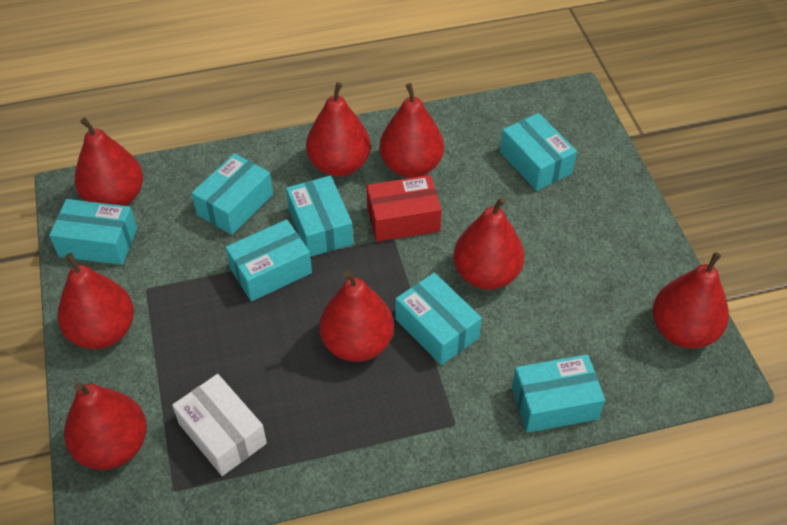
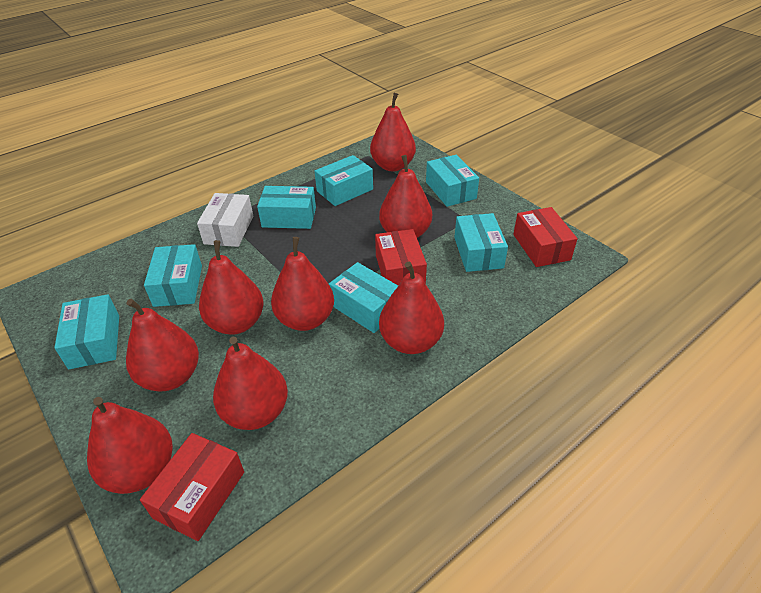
red box: [366,175,442,242] = 1 -> [140,433,244,541] [375,229,427,286] [513,207,578,267] = 3

